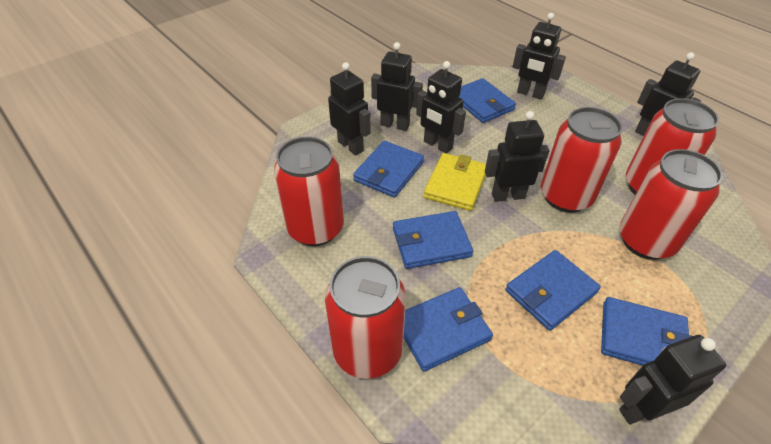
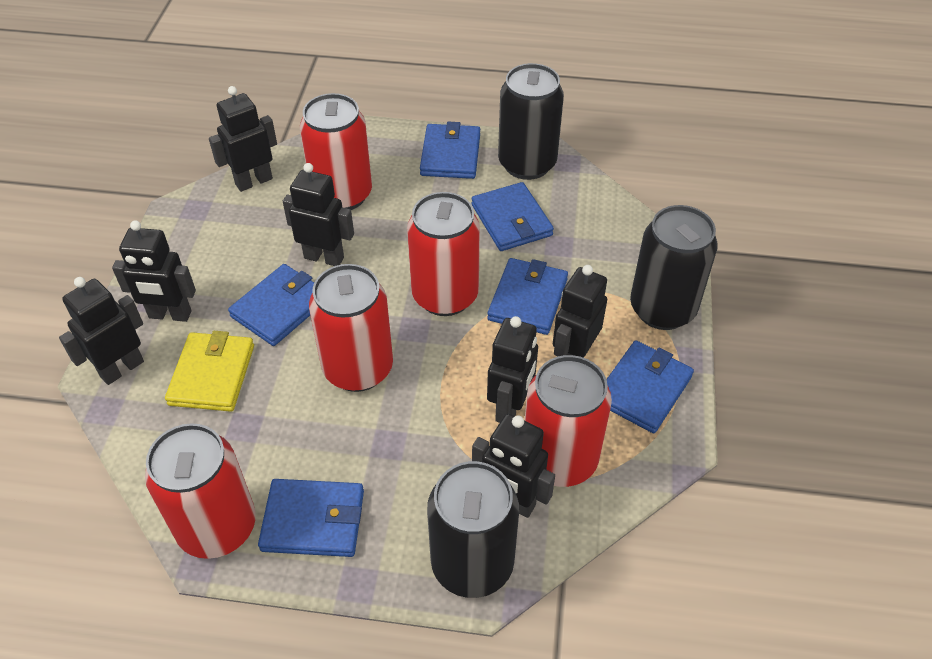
black can: none = 0 -> [427,461,519,598] [498,63,564,180] [630,205,718,330] = 3

